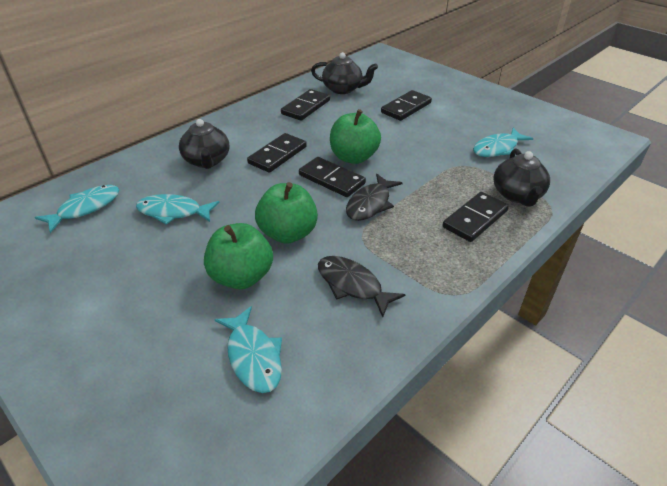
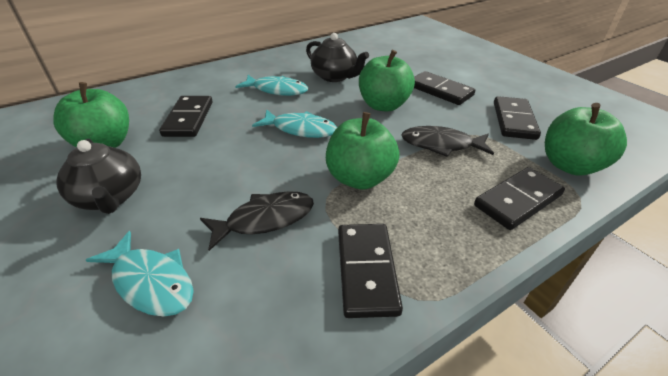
black teapot: [179,119,229,169] [311,52,378,94] [493,148,550,207] = 3 -> [56,139,141,214] [306,33,369,82] = 2
green apple: [204,223,273,289] [255,182,318,244] [330,109,381,164] = 3 -> [53,82,129,148] [326,112,400,189] [359,50,415,112] [545,103,627,176] = 4
turquoise fish: [35,185,119,233] [136,194,220,225] [214,306,282,393] [473,128,533,157] = 4 -> [86,231,194,317] [235,75,308,96] [252,109,337,138] = 3

